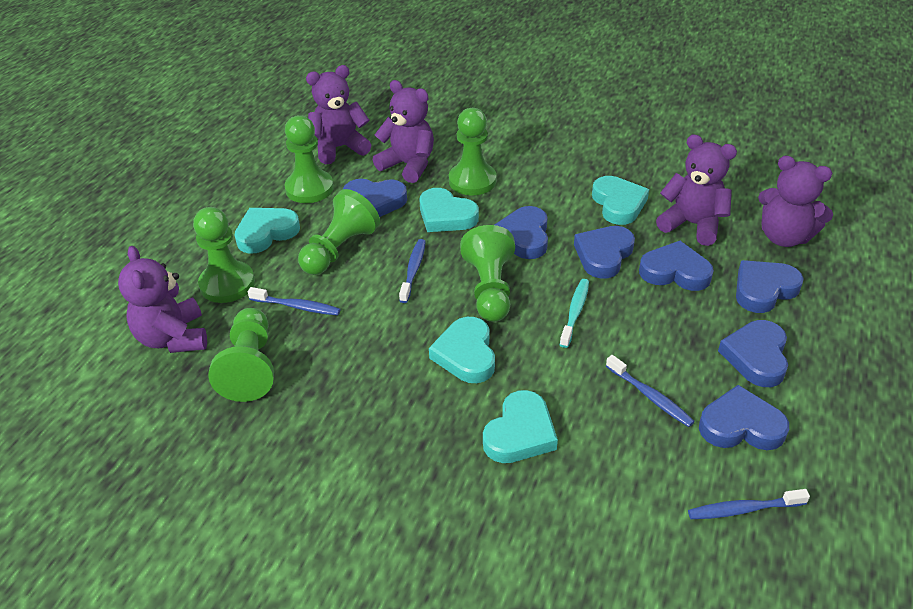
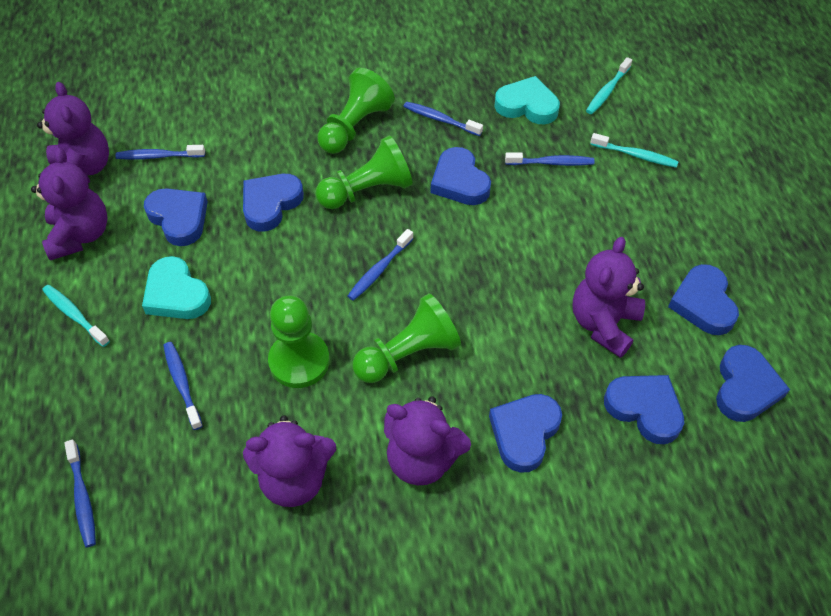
blue toothbrush: [248,287,341,315] [399,239,426,303] [606,355,695,427] [688,489,810,519] = 4 -> [64,439,96,548] [115,145,205,160] [163,342,203,430] [348,229,414,301] [403,102,483,136] [505,152,595,166] = 6
green pawn: [193,207,255,303] [208,308,274,402] [284,115,334,203] [298,189,380,275] [449,108,497,196] [460,225,515,322] = 6 -> [268,295,330,388] [316,136,413,209] [318,68,395,154] [353,293,461,383] = 4
turquoise heart: [234,208,300,254] [419,188,479,232] [429,317,495,383] [483,390,558,463] [592,176,649,225] = 5 -> [142,256,211,319] [494,76,560,124] = 2
turquoise toothbrush: [560,279,589,348] = 1 -> [42,285,110,347] [586,57,632,114] [590,133,679,168] = 3

